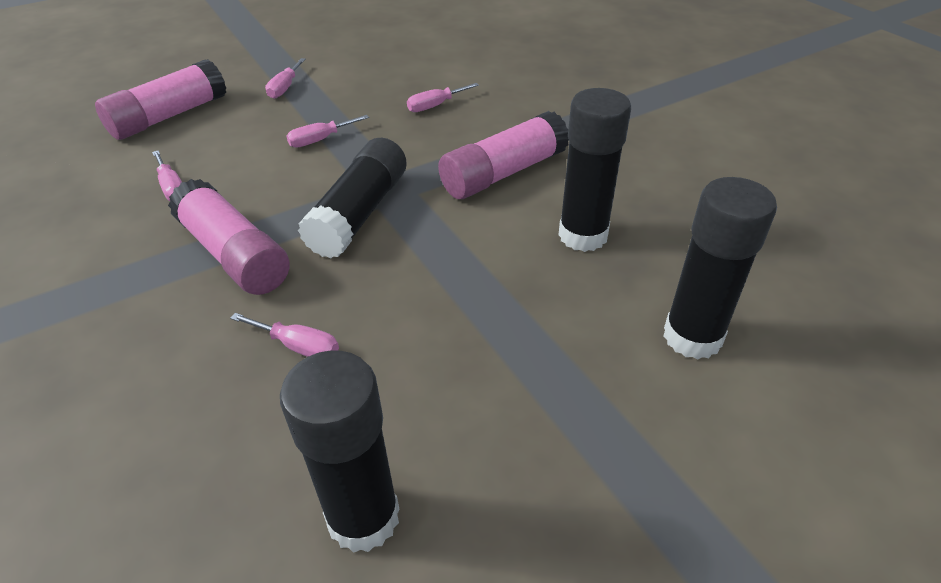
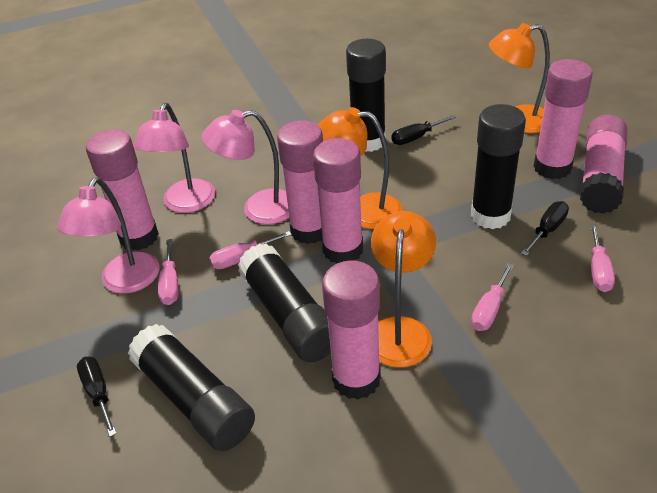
black screwdriver: none = 0 -> [77,356,117,437] [391,115,456,145] [521,201,569,256] = 3
orange lamp: none = 0 -> [318,107,402,229] [371,211,436,367] [489,23,550,133] = 3
pink glue stick: [95,59,226,140] [168,179,290,295] [438,111,569,199] = 3 -> [86,129,159,250] [277,120,323,244] [313,138,363,264] [322,260,381,400] [534,59,593,179] [580,114,628,214] = 6
pink lamp: none = 0 -> [57,177,160,294] [133,103,215,213] [202,110,289,225] = 3
pink screwdriver: [152,150,182,201] [230,313,339,357] [265,58,306,99] [286,115,369,148] [407,83,479,112] = 5 -> [158,239,178,305] [209,231,292,269] [471,263,514,331] [591,224,615,292] = 4

